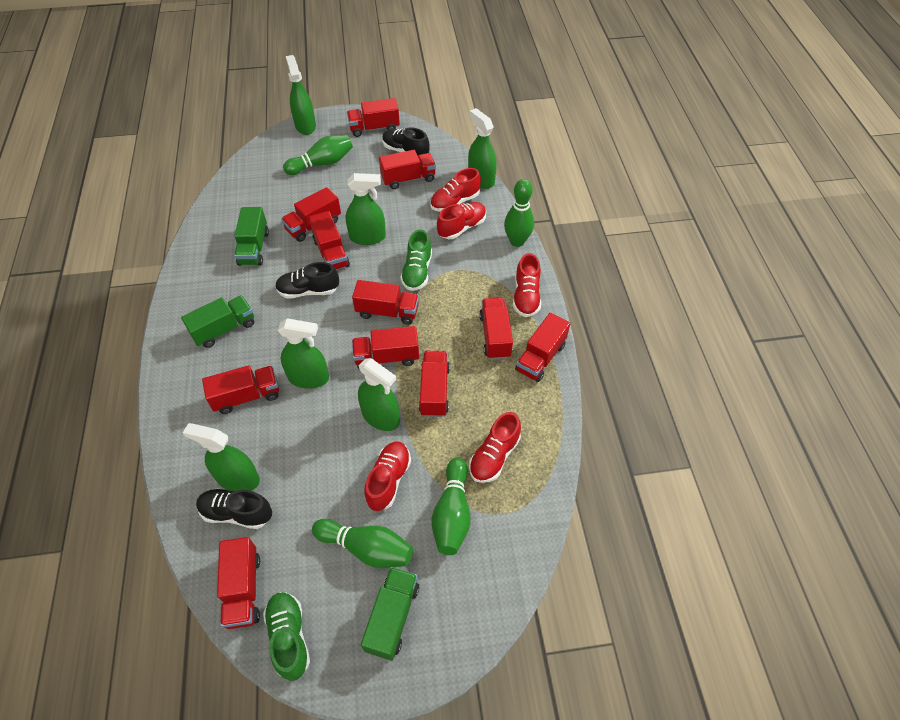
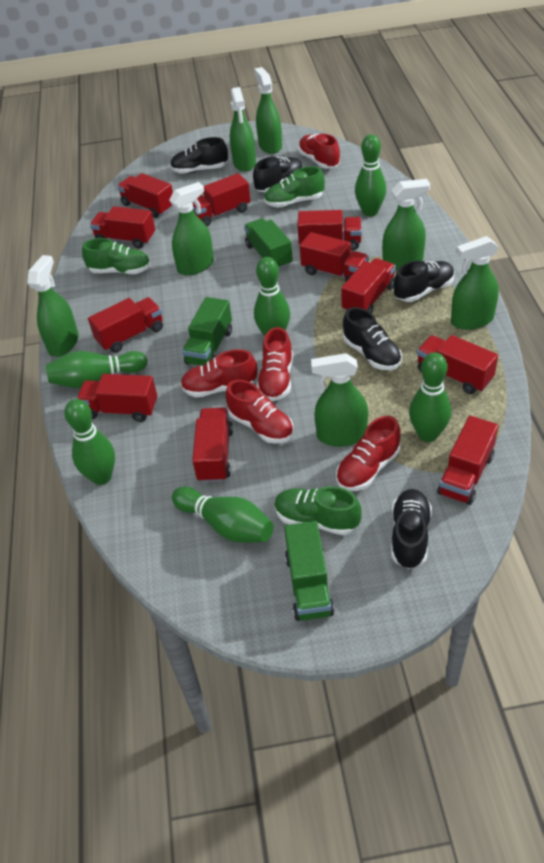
black shoe: [196,488,272,529] [275,262,339,299] [382,127,430,156] = 3 -> [170,137,228,174] [253,157,303,193] [343,307,402,370] [391,489,432,569] [394,261,455,302] = 5
green bowling pin: [283,135,353,175] [312,519,413,568] [432,457,471,555] [504,179,534,247] = 4 -> [46,351,147,388] [64,399,115,485] [172,486,274,543] [254,257,290,337] [355,134,386,217] [409,352,451,442] = 6
green shoe: [263,592,310,681] [400,229,432,291] = 2 -> [82,238,150,274] [264,166,325,208] [275,486,362,535] = 3
green spray bottle: [183,423,260,491] [278,318,329,389] [286,55,316,135] [346,173,386,245] [358,358,400,431] [468,108,497,189] = 6 -> [27,255,79,357] [169,182,214,276] [230,87,256,172] [254,67,282,154] [311,353,368,447] [382,179,430,270] [451,236,499,330] = 7

